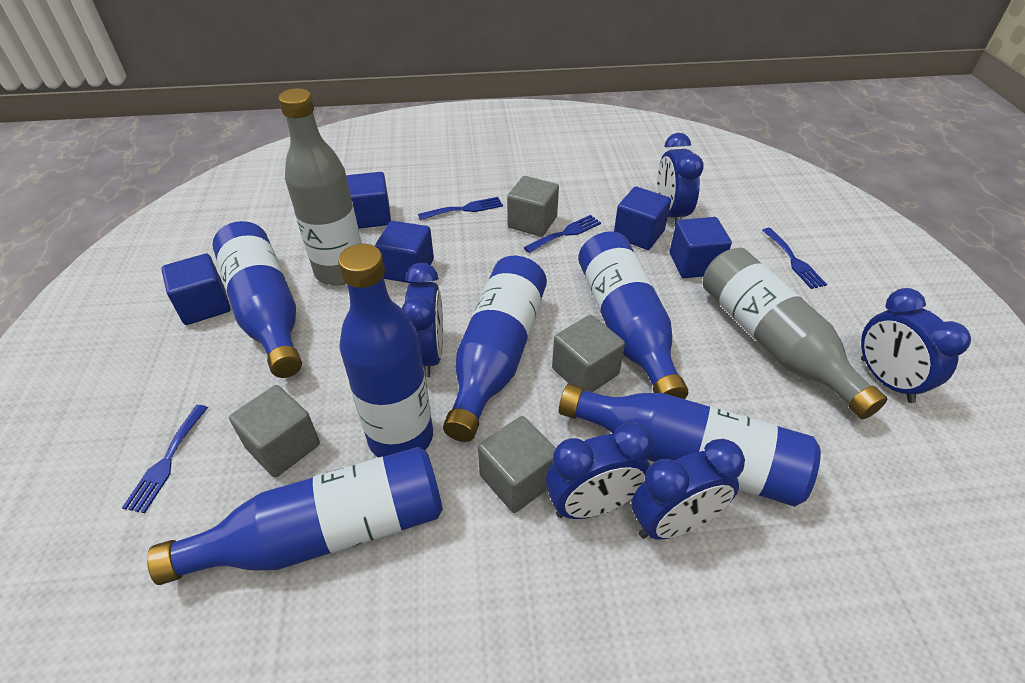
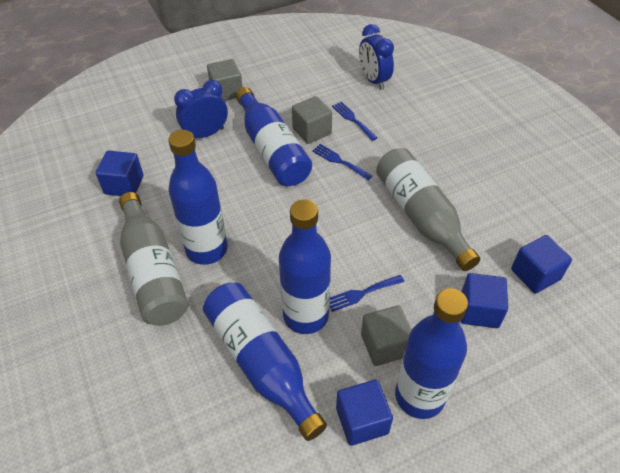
blue bottle: [147,447,443,585] [213,221,302,378] [338,244,433,458] [443,256,547,442] [559,384,821,507] [578,231,688,399] = 6 -> [168,130,228,265] [203,283,327,441] [236,87,312,186] [279,199,331,334] [395,288,468,419] = 5
blue clock: [402,263,443,377] [546,422,653,519] [631,439,745,540] [657,133,704,225] [861,288,971,403] = 5 -> [174,80,228,138] [359,24,394,90] = 2
blue cube: [161,253,231,325] [346,172,391,229] [375,221,434,283] [614,186,671,250] [670,217,732,278] = 5 -> [96,150,144,196] [336,379,393,446] [461,273,508,328] [511,235,572,294] = 4
blue fork: [122,405,208,513] [418,197,503,220] [523,215,601,253] [762,228,827,289] = 4 -> [312,144,372,180] [329,275,404,312] [332,102,377,141] = 3
grey cube: [229,385,320,477] [478,416,556,513] [507,176,559,237] [552,315,625,392] = 4 -> [207,59,243,101] [292,96,332,144] [361,305,412,366] = 3

